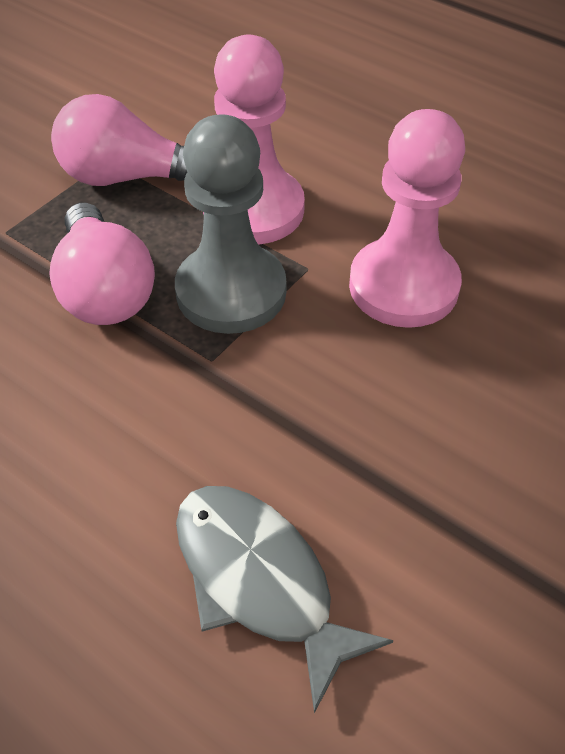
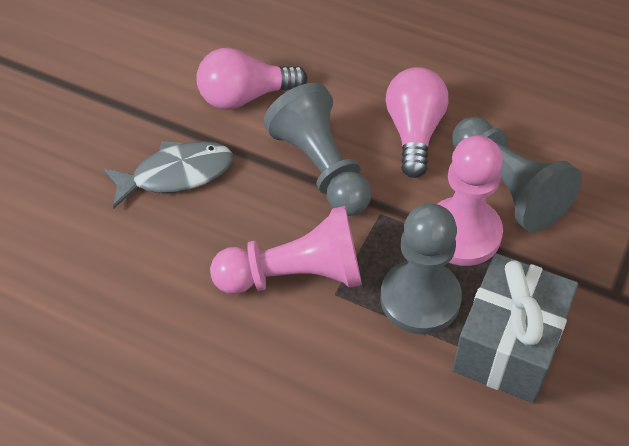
grey gift: none = 0 -> [452,253,578,403] = 1
grey pawn: [175,114,286,334] = 1 -> [264,83,372,216] [380,204,462,334] [452,117,582,232] = 3

